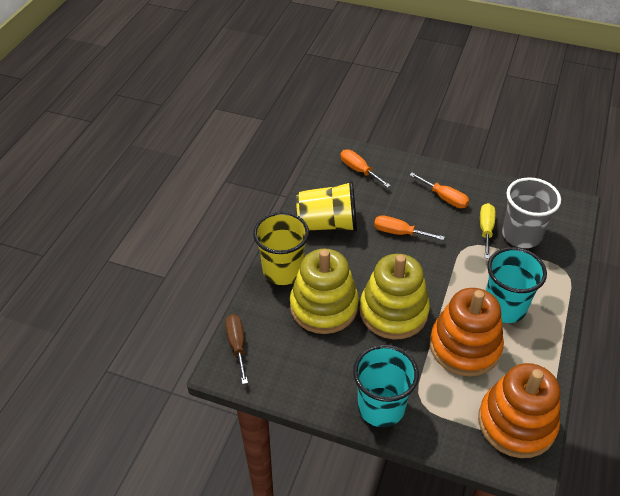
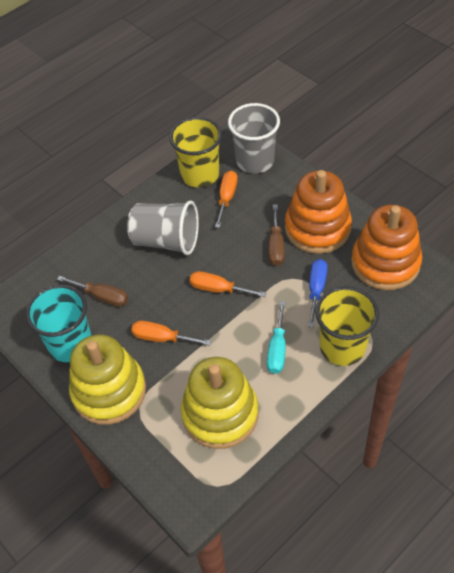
blue screwdriver: none = 0 -> [308,259,328,327] = 1
brown screwdriver: [225,314,248,384] = 1 -> [57,276,128,307] [269,204,285,266] = 2
grey cup: [502,177,561,248] = 1 -> [127,201,199,255] [228,103,280,173] = 2
turquoise cup: [353,345,419,427] [486,247,547,323] = 2 -> [26,285,91,362] = 1
turquoise screwdriver: none = 0 -> [267,301,286,374] = 1
yellow screwdriver: [480,203,495,259] = 1 -> none = 0

